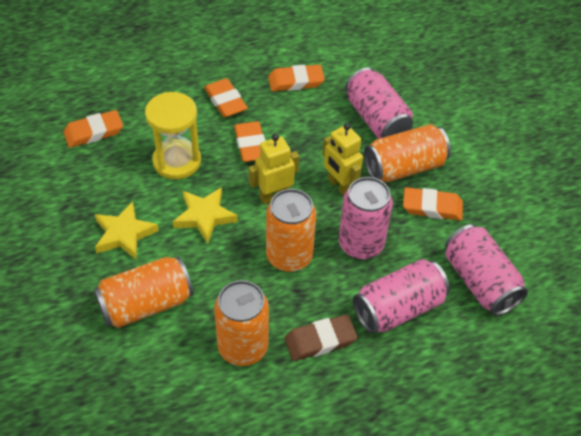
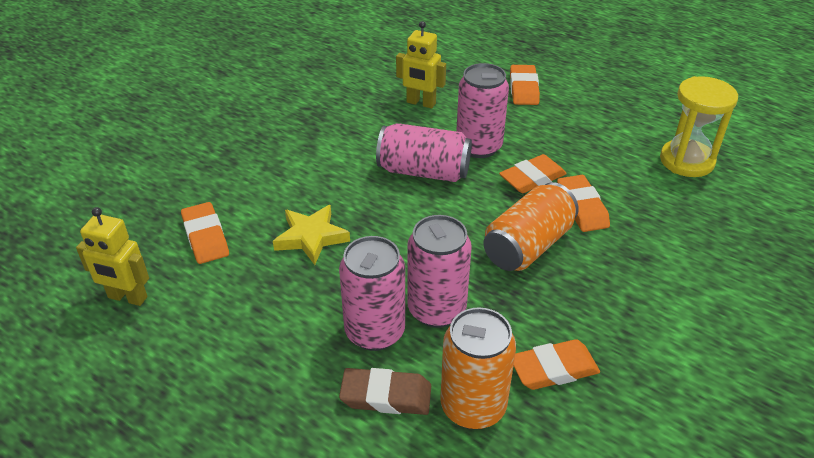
orange can: [94,256,193,328] [214,280,269,366] [266,189,316,272] [364,124,451,182] = 4 -> [440,307,516,430] [483,182,579,271] = 2
yellow star: [95,201,159,259] [173,187,238,244] = 2 -> [273,205,350,265] = 1

